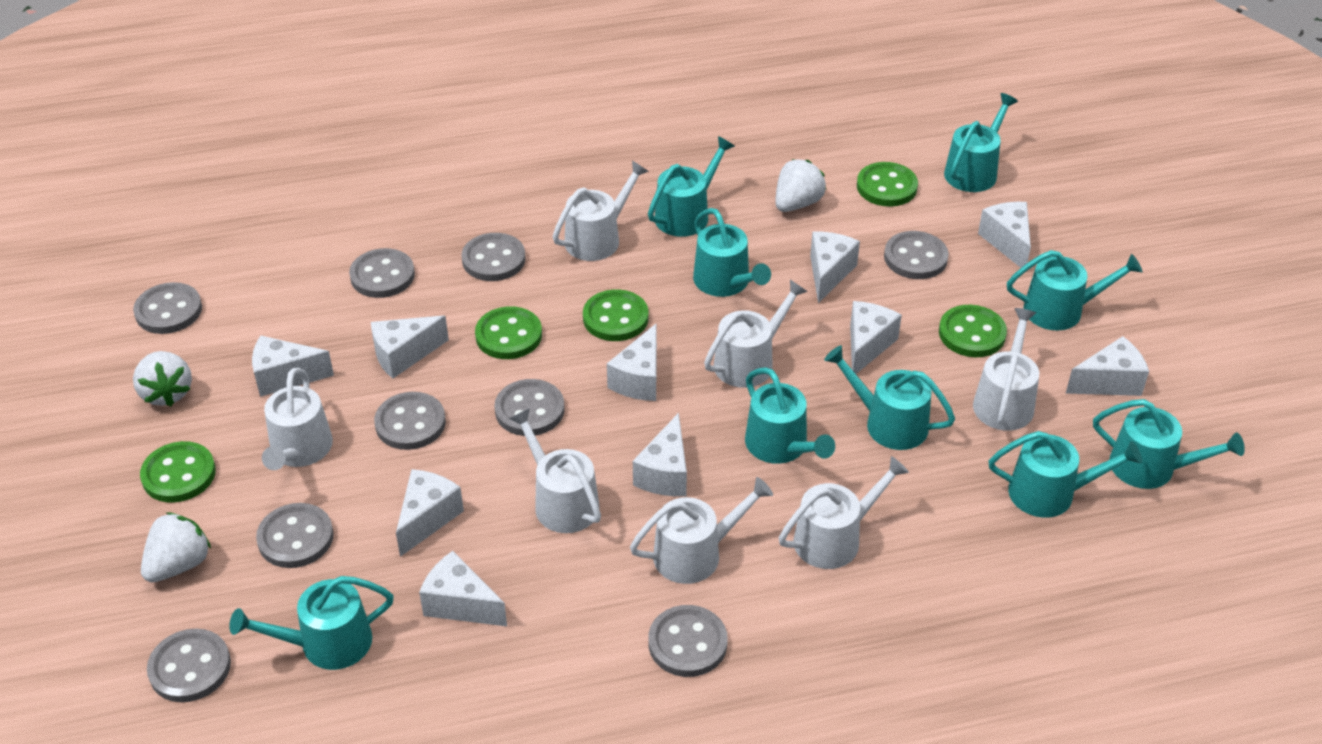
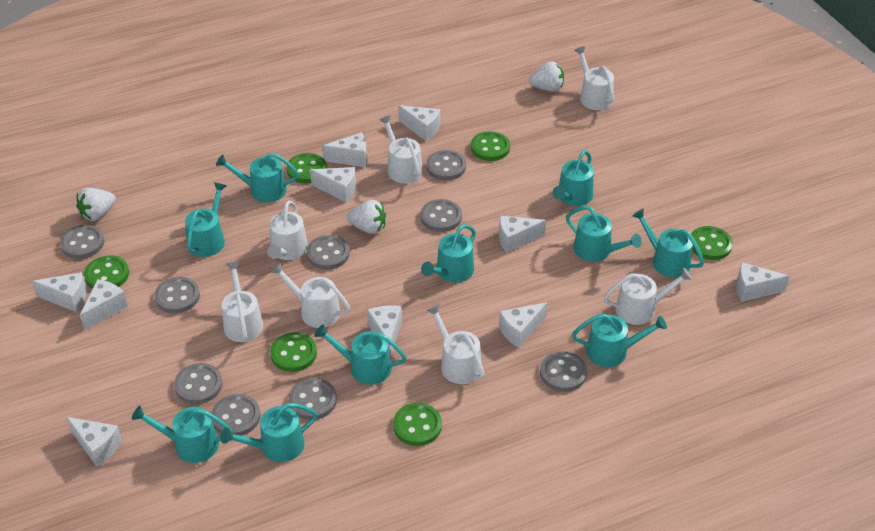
green button: [140,441,216,503] [475,306,542,359] [583,289,648,341] [857,162,918,207] [939,305,1007,357] = 5 -> [84,255,129,289] [270,332,317,372] [287,153,327,183] [393,403,442,446] [471,131,510,161] [691,226,733,260] = 6
turquoise watering can: [229,576,394,670] [648,136,735,237] [693,208,771,297] [745,367,835,464] [824,345,955,450] [944,93,1018,192] [988,431,1142,518] [1007,250,1143,331] [1093,399,1245,489] = 9 -> [132,406,232,463] [185,182,227,257] [216,153,299,203] [221,403,318,462] [314,324,407,385] [421,224,476,283] [552,150,594,206] [566,206,642,262] [572,313,667,367] [632,208,704,278] = 10

